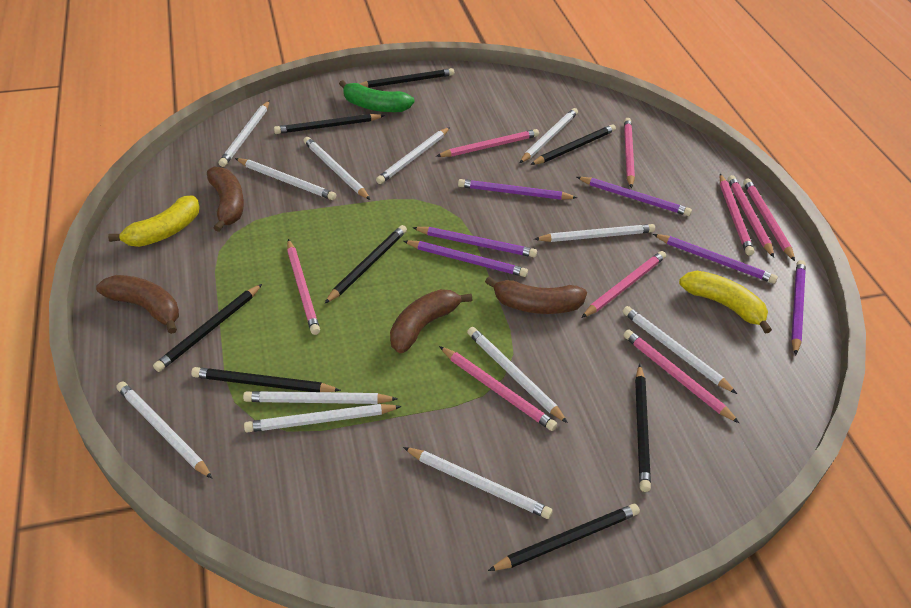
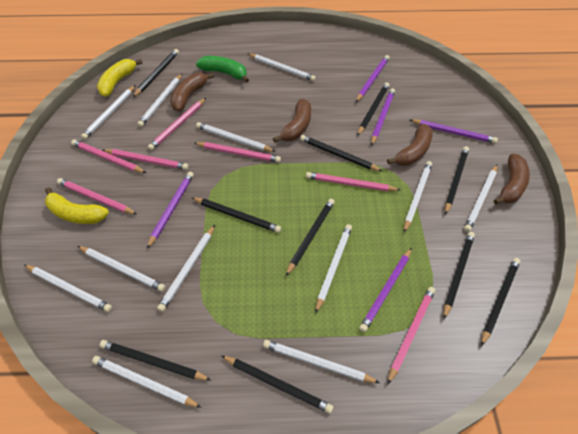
black pencil: [153,284,262,372] [191,367,341,392] [274,114,385,134] [324,225,407,304] [360,68,454,88] [488,504,640,571] [530,124,616,165] [635,364,651,492] = 8 -> [99,340,211,381] [133,49,179,97] [191,197,281,233] [221,356,333,414] [286,199,335,276] [300,135,382,171] [357,82,390,136] [444,232,475,319] [445,146,469,215] [481,258,520,346] = 10
pink pencil: [287,239,320,335] [437,129,539,157] [439,346,557,431] [581,251,666,318] [623,329,739,423] [624,118,635,188] [720,174,754,256] [728,175,774,258] [743,179,795,261] = 9 -> [57,178,138,215] [71,140,146,173] [103,149,188,170] [148,98,206,150] [195,142,281,163] [306,172,400,191] [387,287,435,385] = 7
purple pencil: [404,240,528,277] [412,227,537,257] [458,179,578,200] [577,177,692,216] [653,234,778,284] [791,260,806,355] = 6 -> [147,171,194,249] [356,55,389,102] [359,248,412,332] [371,89,395,146] [410,119,498,143] = 5

